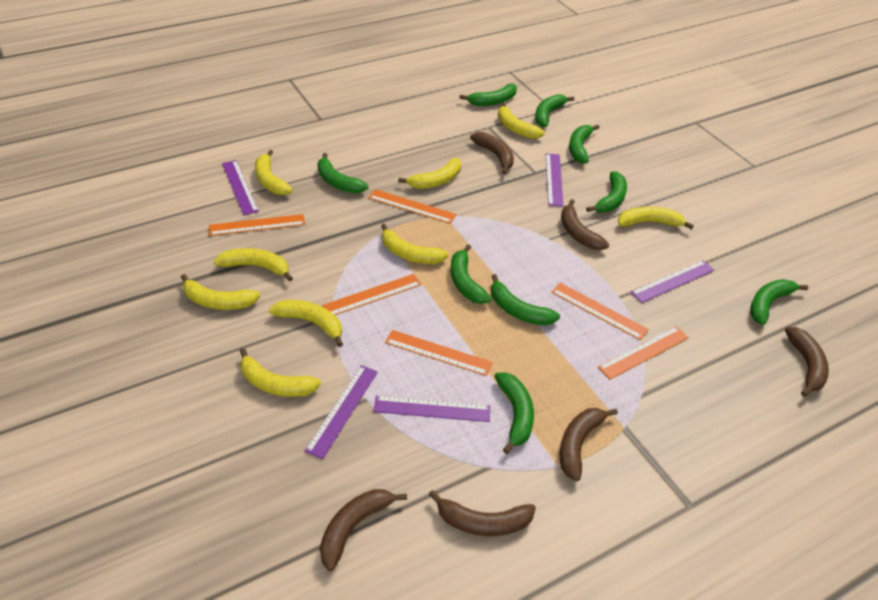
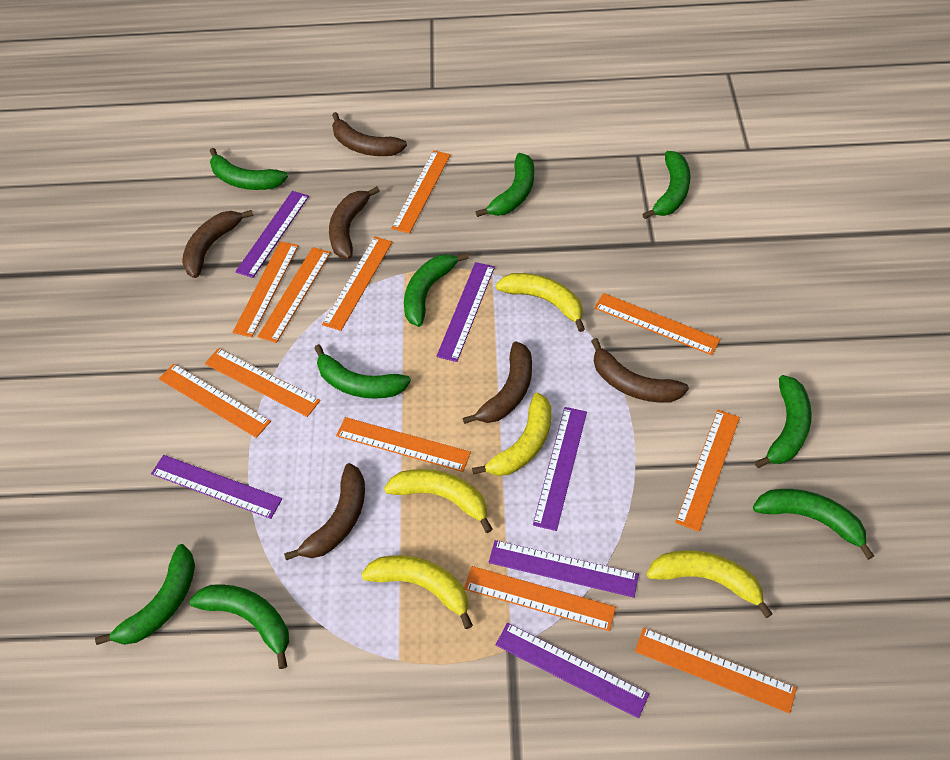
orange ruler: [209,214,305,236] [322,274,422,315] [369,189,457,224] [385,330,493,376] [551,283,649,340] [598,326,689,379] = 6 -> [159,363,271,438] [205,348,320,417] [232,241,299,337] [258,247,331,343] [322,236,392,331] [336,417,471,472] [391,150,451,233] [464,566,616,631] [594,293,720,355] [635,628,797,713] [675,410,740,532] = 11
purple ruler: [222,160,259,215] [305,365,378,459] [373,396,490,422] [546,153,563,207] [631,260,714,303] = 5 -> [151,455,282,519] [235,191,309,278] [436,262,495,362] [489,540,639,598] [496,623,649,718] [533,407,587,531] = 6
yellow banana: [181,274,261,310] [214,248,293,281] [240,348,321,397] [255,150,293,195] [269,300,343,347] [381,224,449,264] [398,158,461,189] [498,102,545,139] [618,207,694,230] = 9 -> [361,555,473,629] [384,469,493,533] [472,393,551,476] [496,273,585,332] [647,550,773,618] = 5

